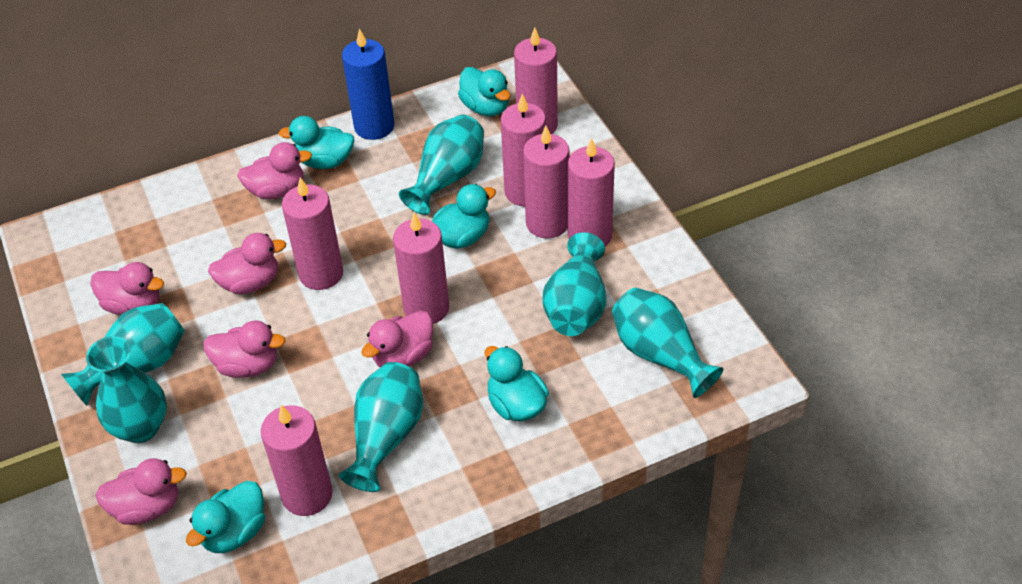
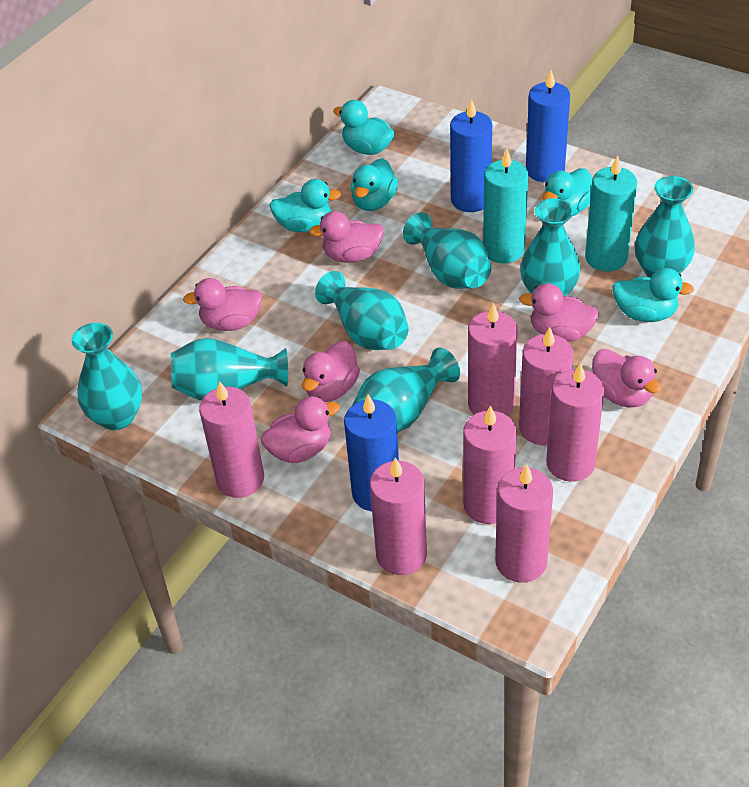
blue candle: [342,28,394,140] = 1 -> [344,394,399,511] [450,99,492,212] [526,70,570,182] = 3
turquoise candle: none = 0 -> [483,149,528,263] [585,155,637,272] = 2
turquoise vase: [61,303,185,406] [86,336,167,443] [339,362,423,492] [399,115,484,215] [542,232,606,336] [612,288,723,398] = 6 -> [71,323,142,430] [171,338,288,400] [315,271,409,350] [353,348,460,433] [403,212,491,289] [520,198,580,296] [635,176,695,278] = 7

